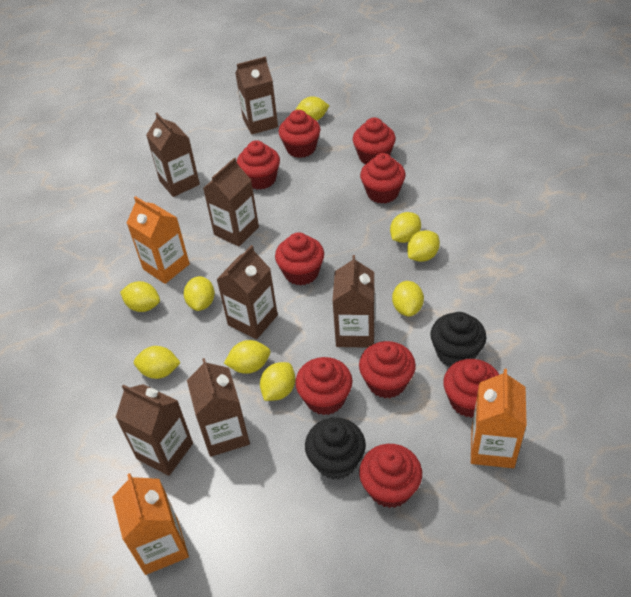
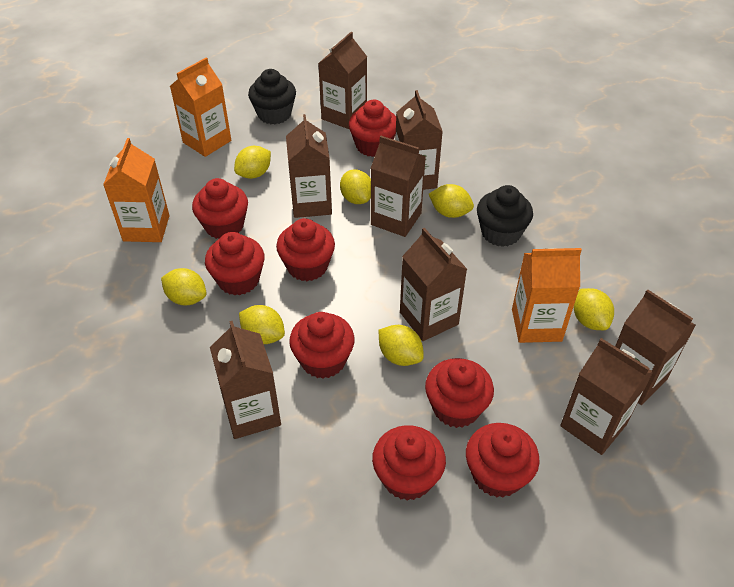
brown carton: [116,384,193,476] [146,113,200,197] [187,358,250,457] [203,158,259,247] [216,245,278,339] [235,57,278,135] [333,255,375,348] = 7 -> [210,321,281,439] [286,114,332,218] [318,32,367,129] [371,136,426,237] [395,90,443,190] [400,228,467,341] [560,338,653,455] [615,290,696,405] = 8
red cupcake: [237,140,280,190] [275,233,324,286] [279,110,320,158] [295,357,352,415] [353,118,396,164] [359,341,416,398] [359,444,422,508] [360,153,406,204] [443,359,499,418] = 9 -> [192,178,248,239] [205,232,265,295] [276,218,335,281] [289,312,355,379] [349,100,396,157] [372,425,446,501] [425,358,494,428] [466,423,540,498] = 8
yellow lemon: [120,281,160,312] [134,346,181,379] [184,276,215,311] [224,340,270,374] [260,362,295,401] [296,96,330,121] [390,212,421,243] [392,281,424,317] [407,230,440,262] = 9 -> [161,268,206,305] [234,146,271,179] [239,305,285,344] [340,169,371,204] [379,325,424,366] [429,184,474,218] [574,288,614,330] = 7

